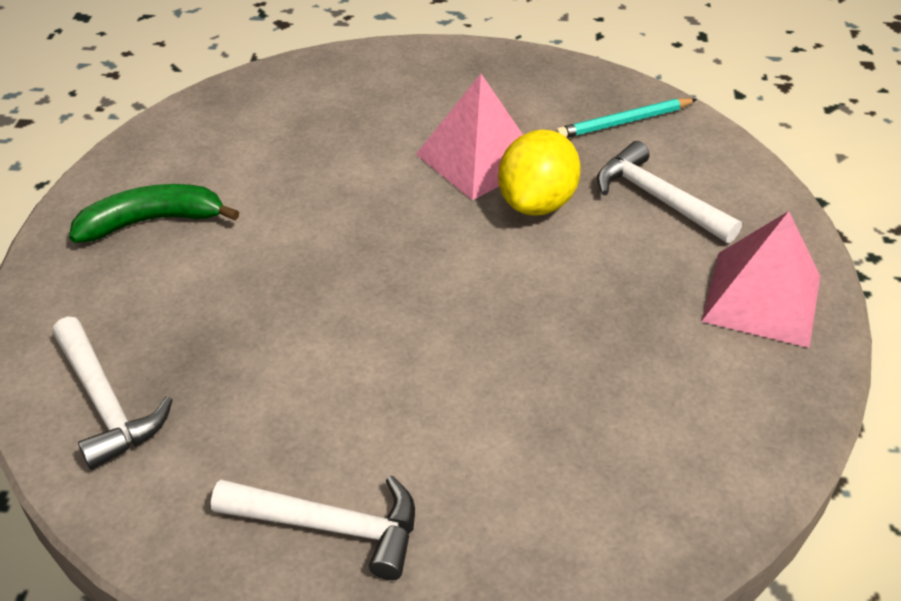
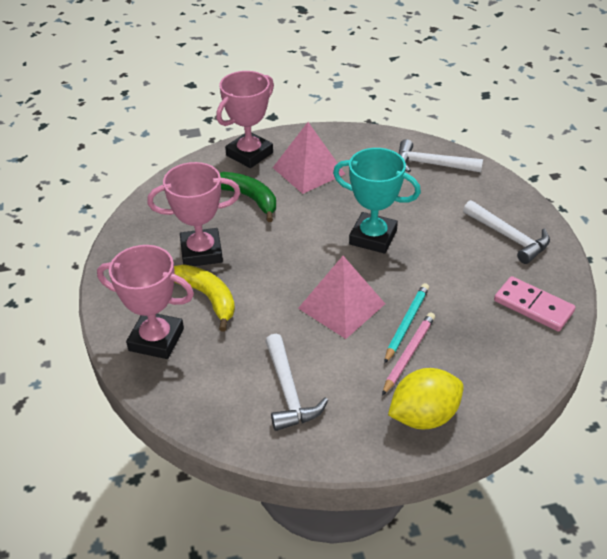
pink domino: none = 0 -> [494,276,576,332] = 1
pink pencil: none = 0 -> [382,312,435,396] = 1
pink trophy: none = 0 -> [97,245,194,359] [147,162,241,266] [216,71,274,168] = 3
turquoise trophy: none = 0 -> [333,148,421,254] = 1
yellow banana: none = 0 -> [174,264,235,332] = 1

